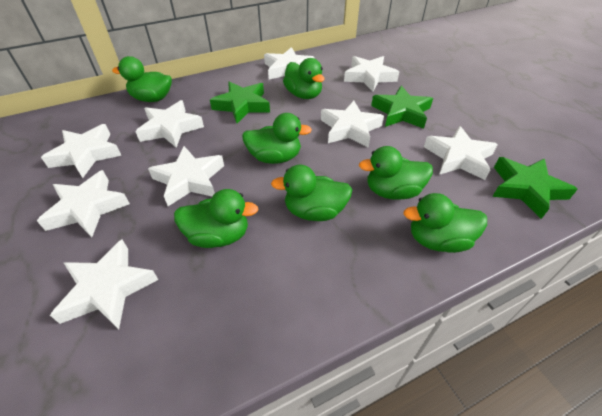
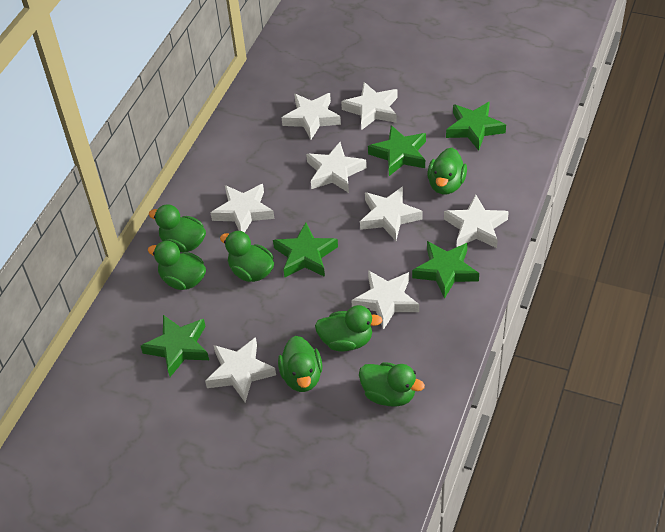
green star: [210,81,270,123] [371,86,433,129] [492,157,578,219] = 3 -> [141,315,209,377] [273,223,338,278] [368,125,426,176] [412,241,479,299] [446,102,506,151] = 5
white star: [37,170,130,237] [41,124,122,178] [50,240,158,329] [135,100,204,148] [148,146,224,206] [264,47,315,80] [321,101,384,148] [344,56,399,91] [424,126,498,180] = 9 -> [205,337,276,402] [211,184,275,233] [282,93,341,140] [306,142,367,193] [341,82,398,130] [351,270,419,330] [360,186,423,241] [444,195,509,248] = 8

